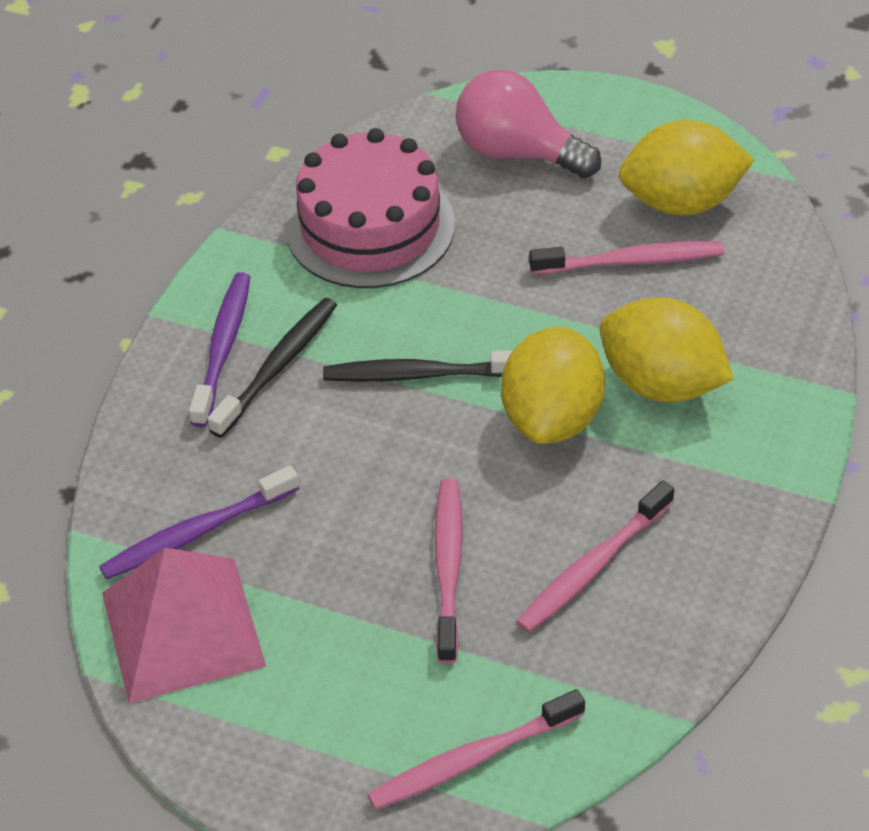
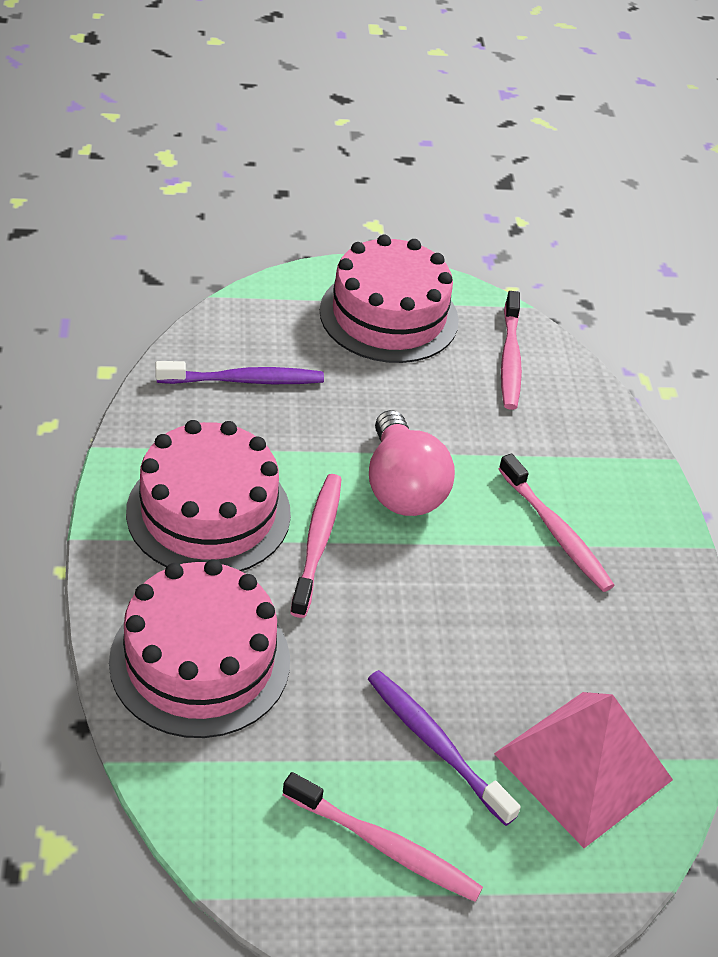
black toothbrush: [207,298,337,438] [323,350,513,382] = 2 -> none = 0
pink cake: [285,128,455,288] = 1 -> [109,559,290,738] [126,420,291,571] [320,235,459,363] = 3
yellow lemon: [501,327,605,444] [599,297,734,402] [619,120,754,216] = 3 -> none = 0

